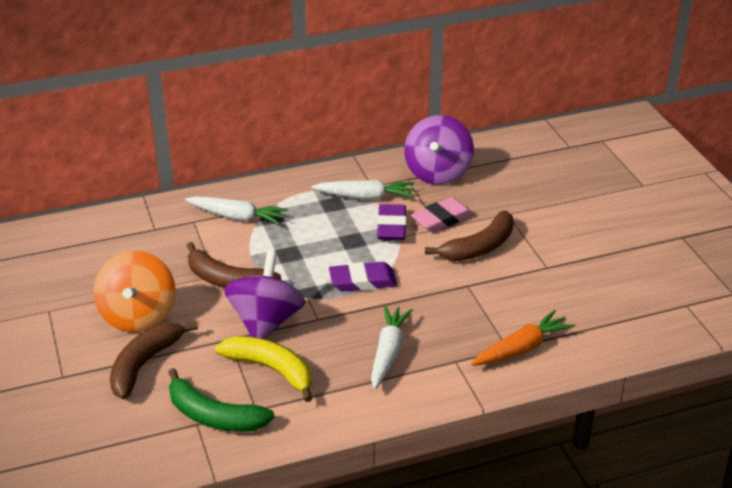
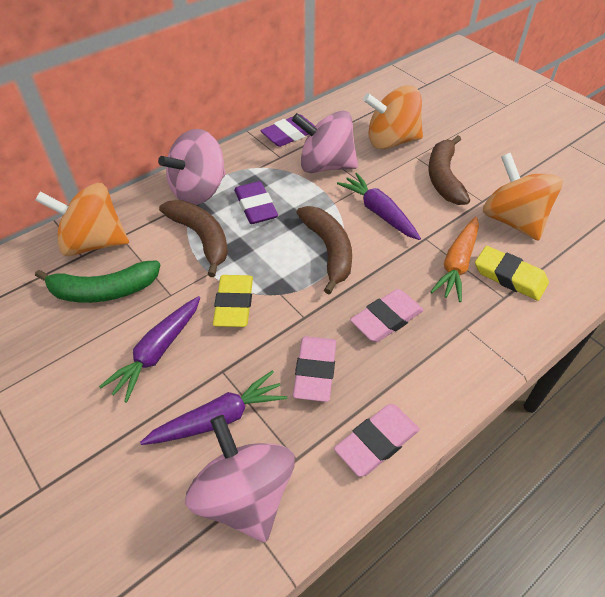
orange spinning top: [93,251,176,332] = 1 -> [35,183,129,256] [363,85,423,149] [483,153,563,241] = 3
pink eraser: [411,197,473,232] = 1 -> [293,336,336,402] [334,404,420,477] [350,289,424,342] = 3
pink spinning top: none = 0 -> [158,129,226,205] [185,415,295,542] [292,111,358,173] = 3
purple carrot: none = 0 -> [99,296,200,403] [140,370,287,445] [337,173,421,240] = 3
purple spinning top: [224,251,305,339] [404,115,474,185] = 2 -> none = 0
white carrot: [185,196,288,225] [311,180,415,200] [371,305,413,390] = 3 -> none = 0
yellow banana: [215,336,313,402] = 1 -> none = 0
yellow eraser: none = 0 -> [213,275,253,327] [475,246,549,301] = 2

